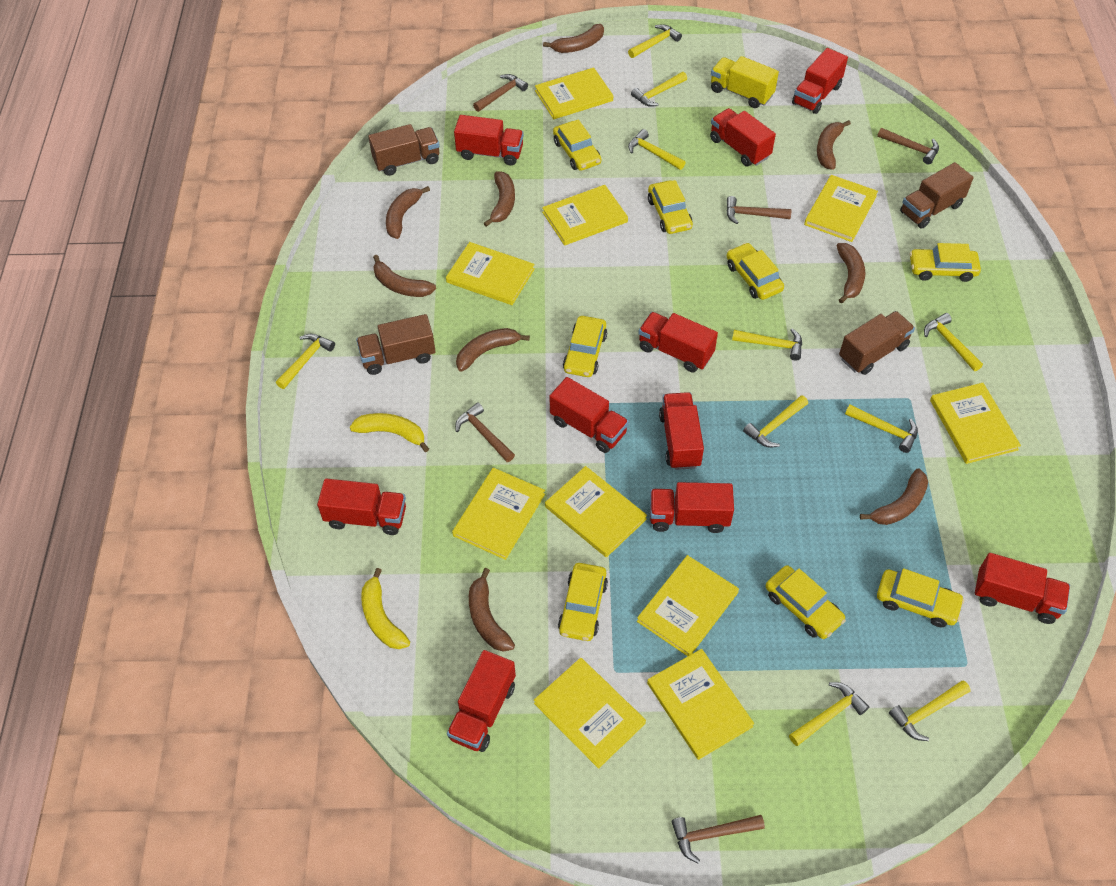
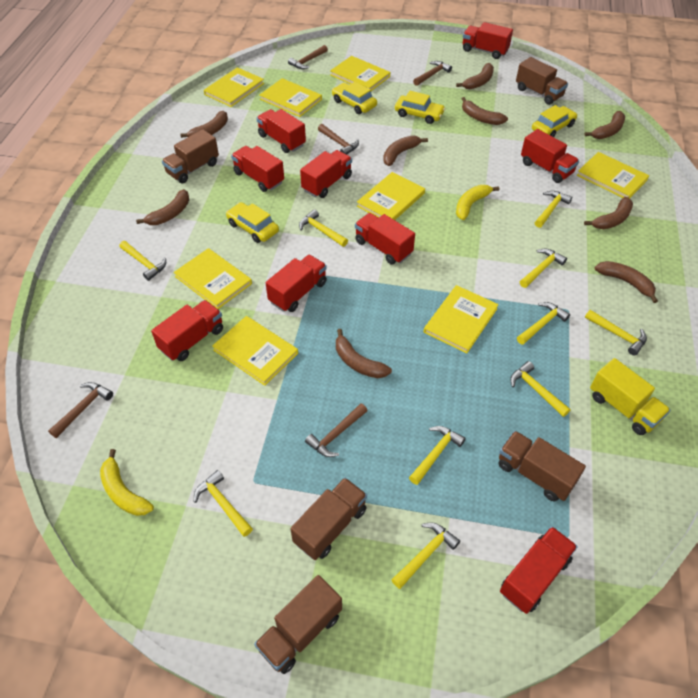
brown truck: [356,314,436,375] [368,124,440,176] [839,311,915,375] [900,162,974,229] = 4 -> [162,129,219,183] [254,575,342,674] [290,478,367,560] [498,431,586,501] [516,57,568,105] = 5
red truck: [317,479,406,535] [447,650,516,752] [454,115,524,166] [549,377,629,453] [638,312,718,372] [650,482,734,533] [659,392,704,470] [710,108,776,167] [792,48,848,114] [975,553,1070,624] = 10 -> [151,300,223,361] [231,146,284,192] [257,109,306,153] [266,255,327,312] [300,150,352,198] [355,213,415,265] [463,22,513,59] [500,526,578,614] [521,129,579,183] = 9
yellow book: [446,242,535,305] [452,468,545,560] [534,658,646,769] [535,67,613,119] [542,185,628,246] [545,466,647,558] [637,555,739,656] [647,649,754,760] [804,175,878,242] [930,383,1021,464] = 10 -> [174,248,252,309] [204,67,264,107] [212,316,298,386] [260,78,322,117] [330,56,390,91] [357,172,425,220] [424,285,499,353] [577,152,649,198] = 8
yellow car: [553,120,601,171] [558,563,608,641] [563,316,607,377] [648,180,693,234] [727,243,784,300] [766,566,846,639] [877,568,964,627] [910,243,981,282] = 8 -> [226,202,279,243] [332,82,377,114] [395,91,445,124] [532,105,577,137] = 4

